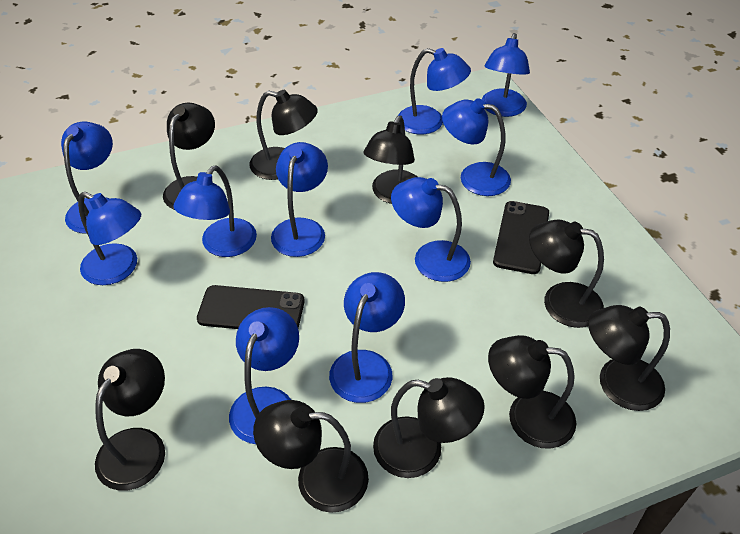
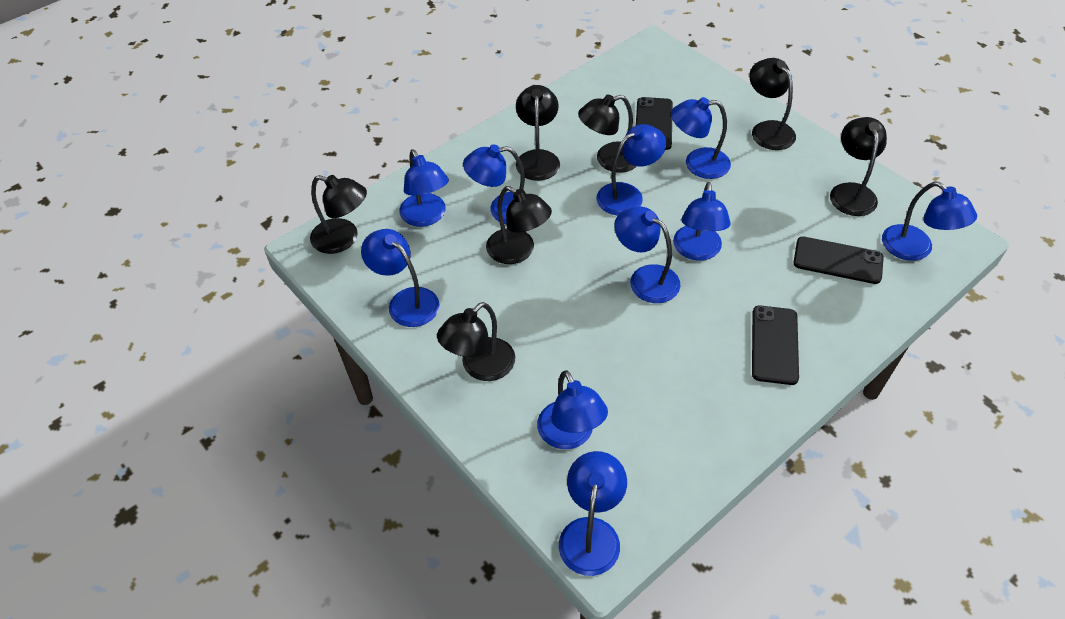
black lamp: [95,349,165,491] [163,103,215,210] [250,90,318,180] [253,400,369,513] [364,115,417,204] [373,377,485,478] [488,335,576,449] [529,220,604,328] [588,305,670,411] = 9 -> [310,175,367,254] [437,302,515,381] [486,186,552,264] [516,85,560,181] [578,95,637,173] [749,58,796,150] [830,117,887,216] = 7
black phone: [197,285,305,329] [493,201,549,274] = 2 -> [636,97,673,150] [752,306,799,385] [793,236,884,284] = 3

